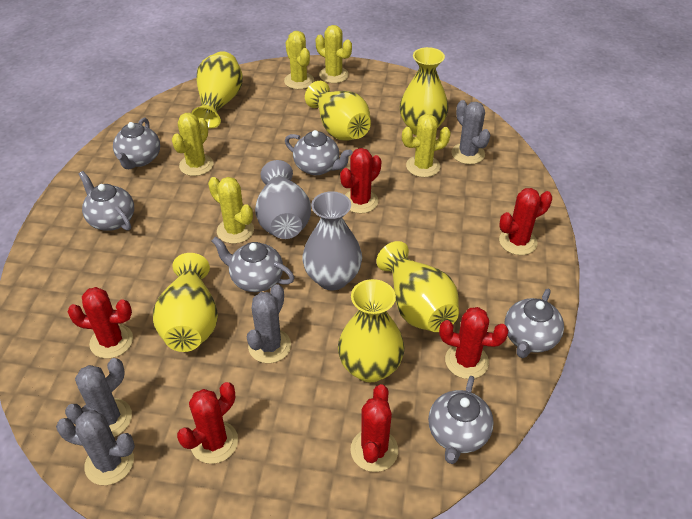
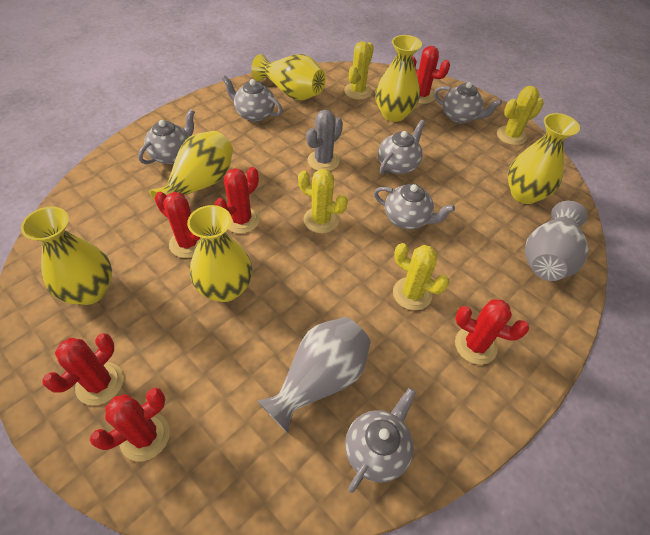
grey cactus: [56,410,135,485] [65,358,132,437] [247,284,291,363] [451,100,490,164] = 4 -> [306,110,343,171] = 1
yellow cactus: [172,113,214,176] [208,177,254,244] [284,31,314,89] [316,25,352,83] [402,114,451,177] = 5 -> [298,169,348,233] [344,41,374,100] [393,243,450,310] [497,86,544,145] = 4

